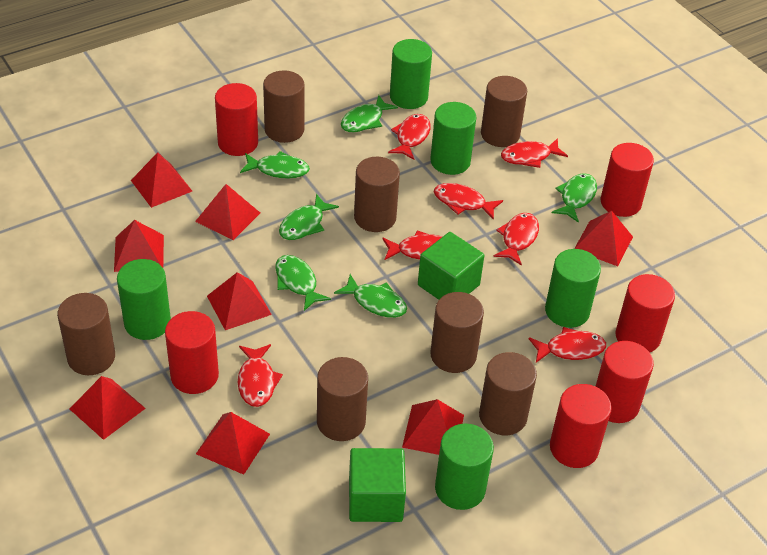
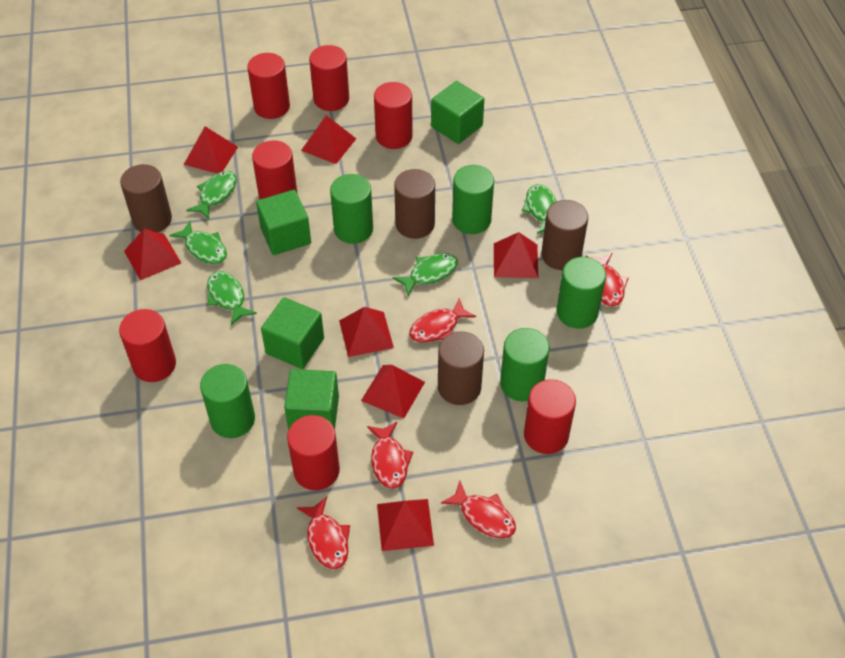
brown cylinder: [57,293,115,375] [263,70,305,143] [317,357,368,441] [354,157,400,232] [430,292,484,373] [479,352,537,435] [481,76,527,147] = 7 -> [120,164,172,232] [394,169,435,239] [438,331,484,405] [541,200,588,270] = 4
green cube: [349,448,406,522] [418,232,484,300] = 2 -> [256,190,311,255] [261,297,324,369] [284,369,339,430] [431,81,484,144] = 4
green fish: [240,151,310,179] [275,255,331,311] [279,194,339,240] [334,274,407,318] [341,95,398,132] [552,173,597,223] = 6 -> [169,221,227,264] [187,171,237,219] [207,271,257,325] [393,253,458,296] [522,184,557,234] = 5
red cylinder: [165,311,219,394] [215,83,258,156] [550,384,612,468] [595,341,654,423] [601,143,654,217] [615,274,675,352] = 6 -> [119,309,176,382] [247,53,290,119] [252,140,297,199] [287,415,340,490] [309,45,349,111] [374,82,413,149] [524,379,576,454] = 7
red fish: [238,344,283,407] [382,230,442,260] [388,114,431,160] [434,183,503,220] [493,213,539,266] [501,138,568,168] [529,327,606,363] = 7 -> [297,497,350,569] [367,422,413,488] [409,298,476,343] [441,481,516,538] [585,253,629,306] = 5
red pyramid: [70,376,146,440] [114,220,164,272] [131,152,192,208] [195,184,260,240] [196,412,270,475] [207,272,272,330] [402,399,464,455] [574,211,633,266] = 8 -> [124,229,181,280] [184,127,238,173] [301,115,356,164] [339,307,394,357] [361,365,425,419] [377,499,434,551] [494,232,538,278] = 7

